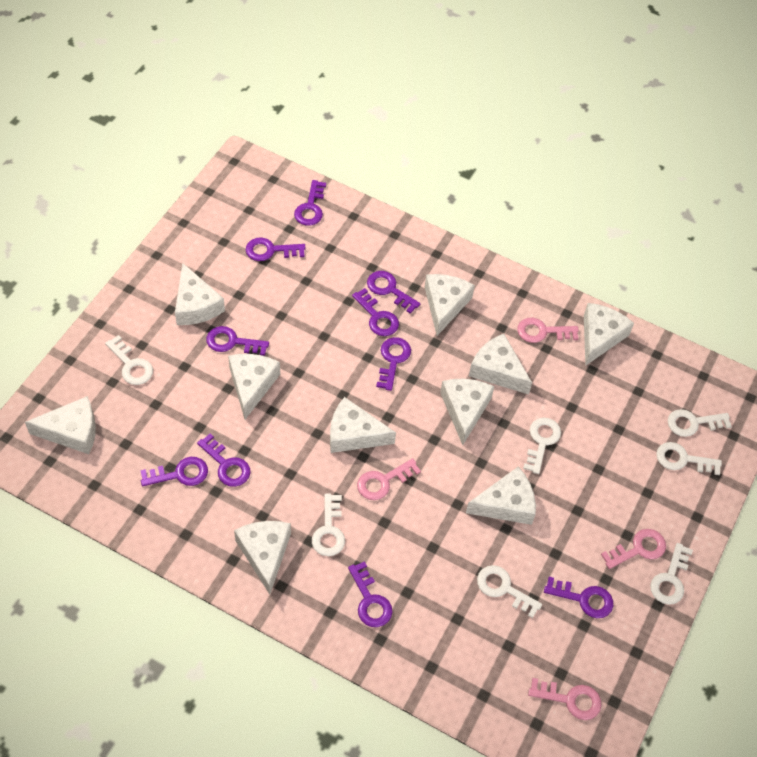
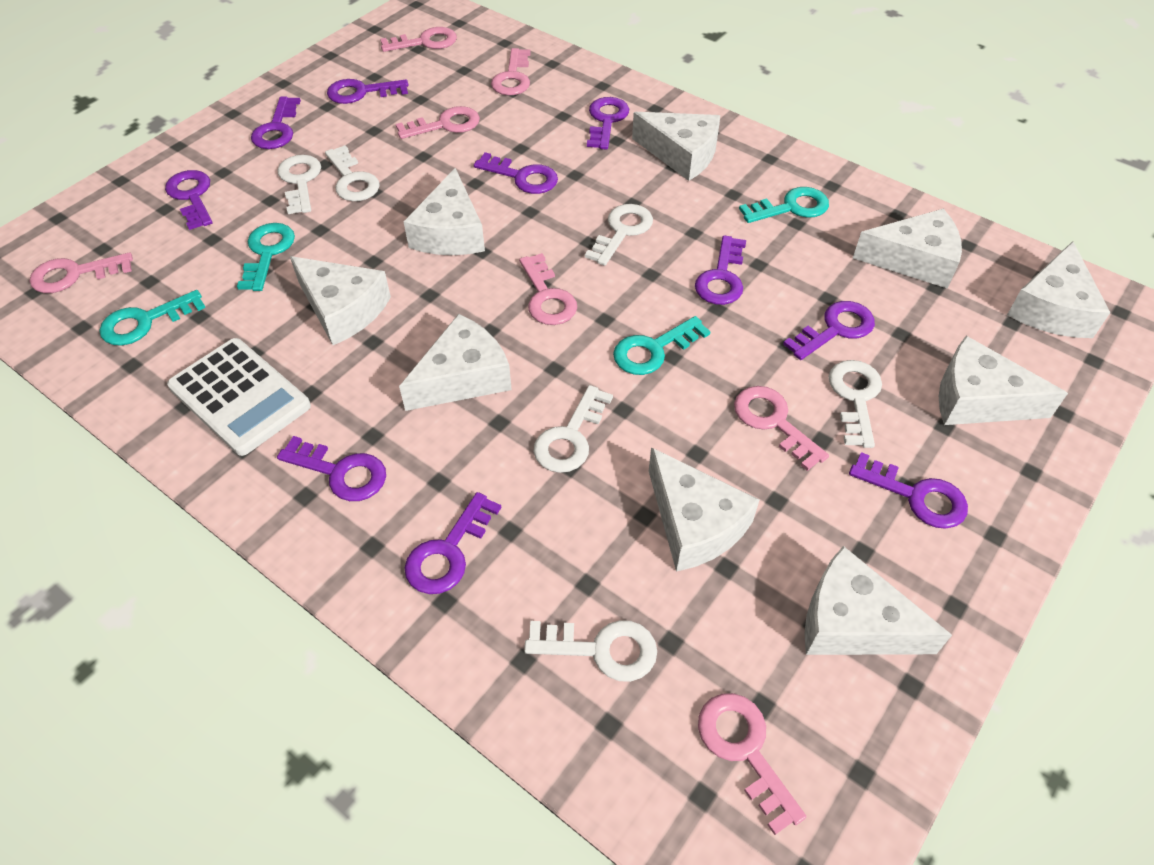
pink key: [357,458,421,500] [517,318,579,343] [528,678,602,720] [601,529,666,569] = 4 -> [30,252,133,293] [380,27,457,52] [396,106,480,139] [491,48,531,95] [519,253,577,325] [698,693,806,835] [734,386,829,471] = 7
turquoise key: none = 0 -> [99,290,206,346] [237,223,295,291] [613,316,710,375] [739,187,829,223] = 4
white calculator: none = 0 -> [167,338,311,456] = 1
white cheese: [25,396,96,454] [175,263,225,325] [228,354,280,420] [234,521,291,594] [330,397,396,453] [425,274,475,336] [440,379,494,445] [466,466,536,525] [469,334,532,394] [584,303,634,366] = 10 -> [290,256,391,345] [399,314,512,411] [404,168,485,255] [632,112,720,181] [649,447,760,572] [804,546,952,655] [853,208,962,289] [939,336,1068,425] [1007,241,1110,338] = 9
white key: [105,335,153,385] [312,493,345,556] [477,565,542,618] [523,417,561,474] [650,543,693,605] [656,442,722,475] [667,409,732,437] = 7 -> [277,155,321,214] [325,145,380,201] [524,620,657,682] [534,385,613,473] [585,204,653,266] [829,360,882,448] = 6

